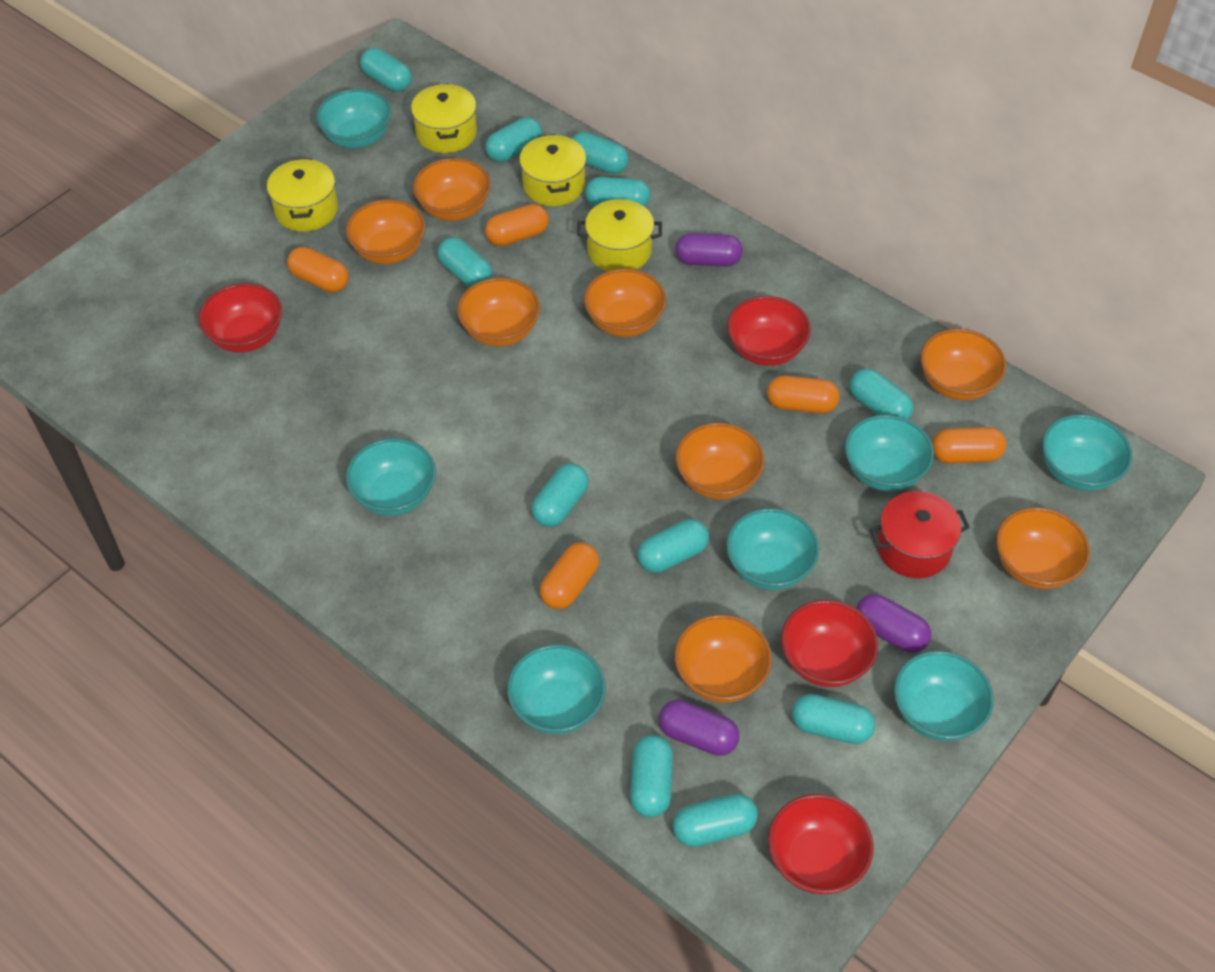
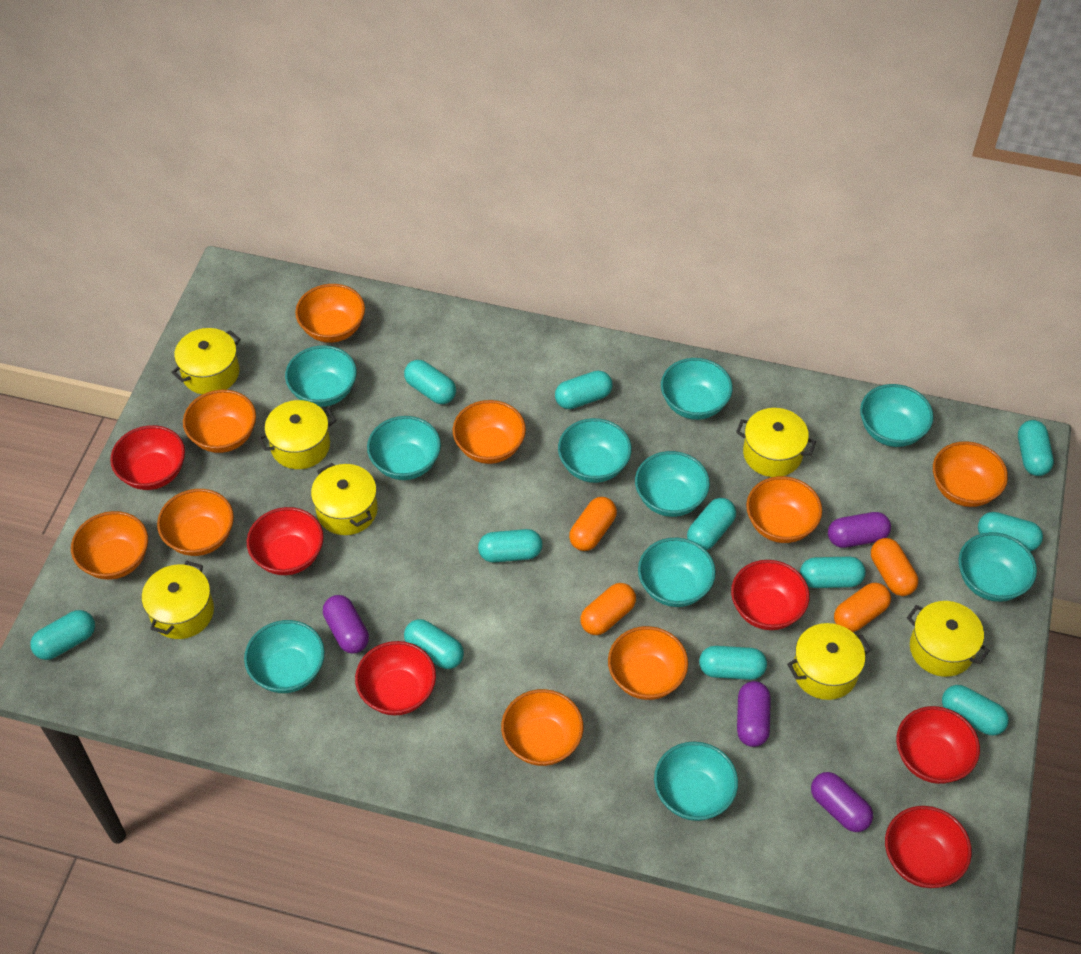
orange bowl: [346,199,426,264] [413,158,491,221] [457,278,540,347] [584,268,666,337] [674,614,772,703] [676,422,765,500] [921,329,1006,400] [996,507,1090,589] = 8 -> [71,511,148,580] [157,489,234,556] [183,390,256,453] [295,284,365,343] [453,400,526,464] [501,689,583,766] [608,626,688,700] [746,476,822,543] [933,441,1008,507] = 9
orange capsule: [287,247,349,292] [485,204,549,246] [540,542,599,609] [767,375,840,414] [932,427,1007,464] = 5 -> [569,497,617,551] [580,583,636,635] [834,583,891,632] [871,538,918,596] = 4
purple capsule: [659,700,739,756] [675,233,743,267] [856,594,931,653] = 3 -> [323,595,369,654] [737,681,771,747] [811,772,873,832] [828,512,891,548] = 4
red bowl: [198,283,282,353] [727,296,811,366] [768,794,874,894] [781,600,878,687] = 4 -> [110,425,185,490] [247,507,324,575] [355,641,436,716] [731,560,810,630] [885,806,972,888] [896,706,980,784] = 6
red pot: [870,491,970,578] = 1 -> none = 0
turquoise bowl: [316,89,391,148] [346,438,436,516] [507,644,606,734] [726,508,819,590] [845,415,934,491] [894,651,994,741] [1042,414,1132,491] = 7 -> [244,620,325,693] [285,345,357,407] [367,416,441,480] [558,418,632,483] [635,451,710,517] [638,538,716,607] [654,741,738,821] [661,358,733,420] [860,384,934,447] [958,532,1037,602] = 10
yellow pot: [267,158,338,232] [411,83,477,153] [519,134,586,206] [577,199,662,271] = 4 -> [142,561,214,639] [171,328,241,395] [258,400,336,469] [311,463,378,535] [736,408,816,477] [787,623,871,700] [907,601,990,677] = 7

